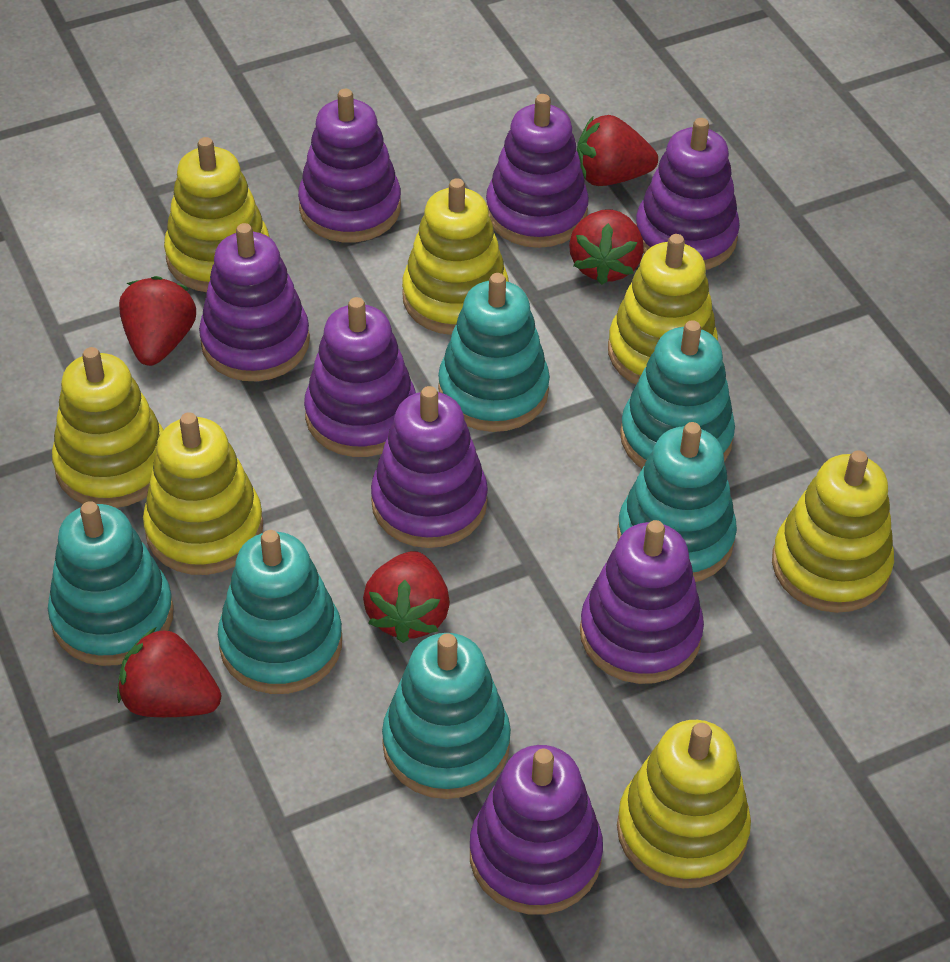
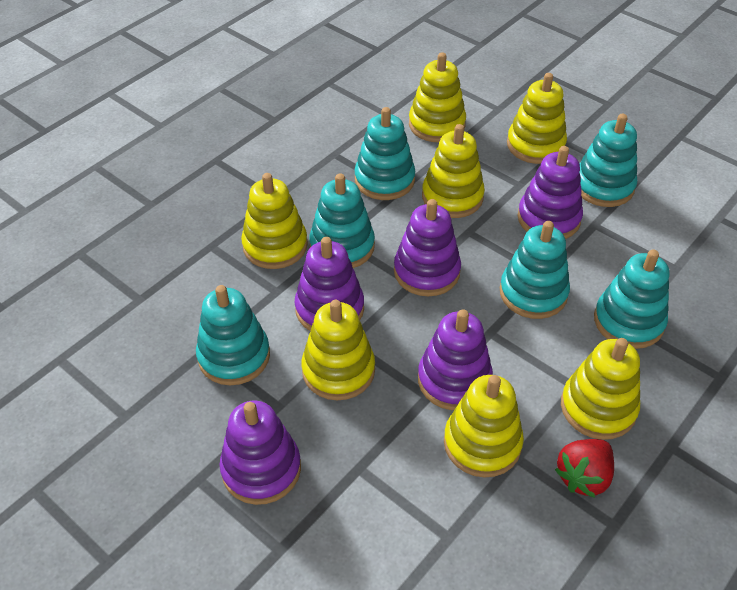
purple stacking toy: [199,223,310,381] [298,89,401,242] [304,297,416,457] [371,386,488,548] [470,745,603,914] [486,94,589,248] [580,520,704,684] [636,118,740,270] = 8 -> [219,401,301,505] [295,237,364,331] [394,199,461,296] [418,309,493,410] [517,146,583,239] = 5
red strawberry: [117,627,221,717] [119,276,196,366] [363,551,450,643] [569,209,644,285] [577,115,658,186] = 5 -> [555,439,614,498] = 1

